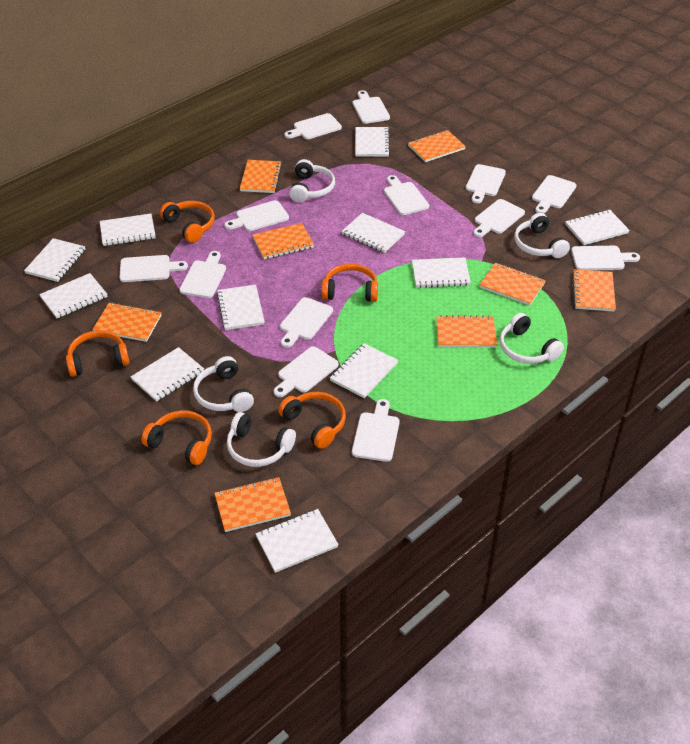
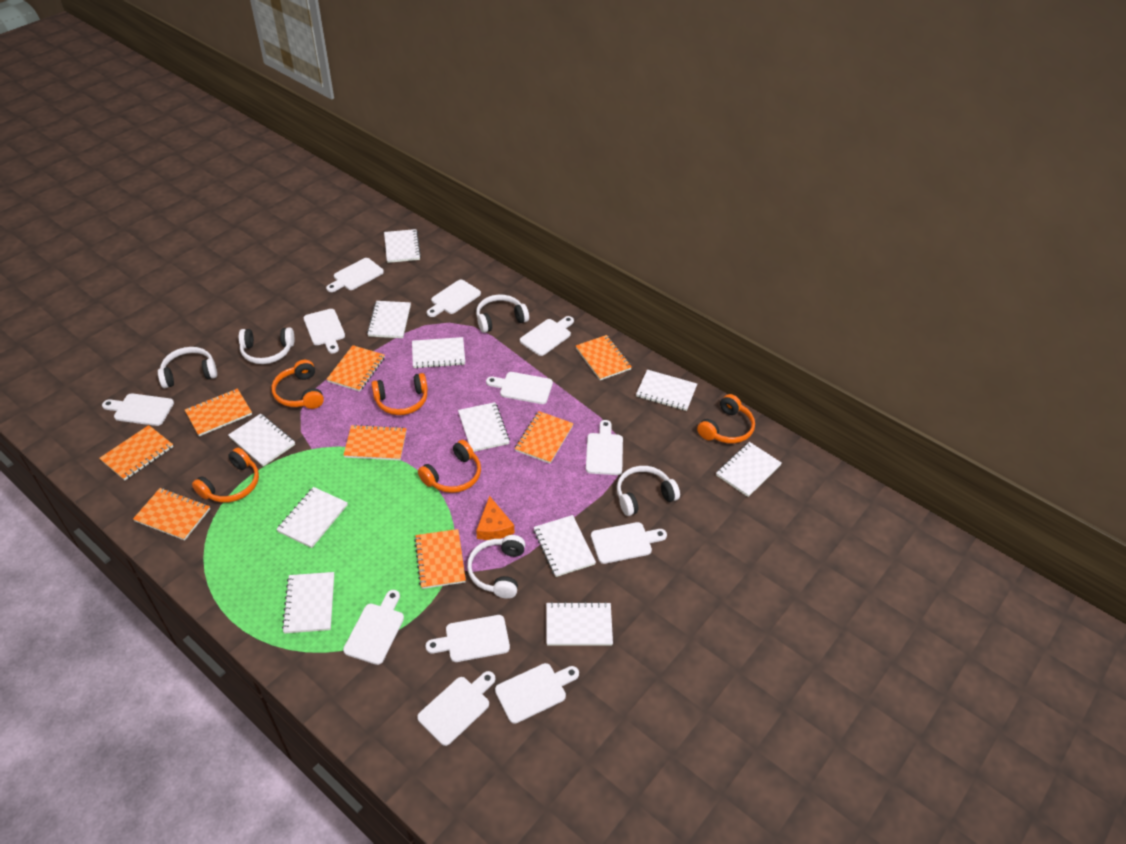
orange cheese: none = 0 -> [476,496,514,540] = 1
white cutting board: [119,255,188,282] [179,251,226,298] [224,200,289,231] [274,347,339,397] [280,297,333,348] [284,113,342,139] [352,399,400,462] [353,90,390,124] [384,175,429,215] [466,164,506,203] [473,199,525,237] [532,175,577,213] [571,246,640,270] = 13 -> [102,393,174,426] [303,309,345,353] [326,258,384,292] [343,590,404,665] [417,671,495,746] [425,615,510,662] [427,280,481,317] [486,372,553,404] [495,663,579,724] [520,316,574,356] [586,420,623,475] [591,522,667,564] = 12

